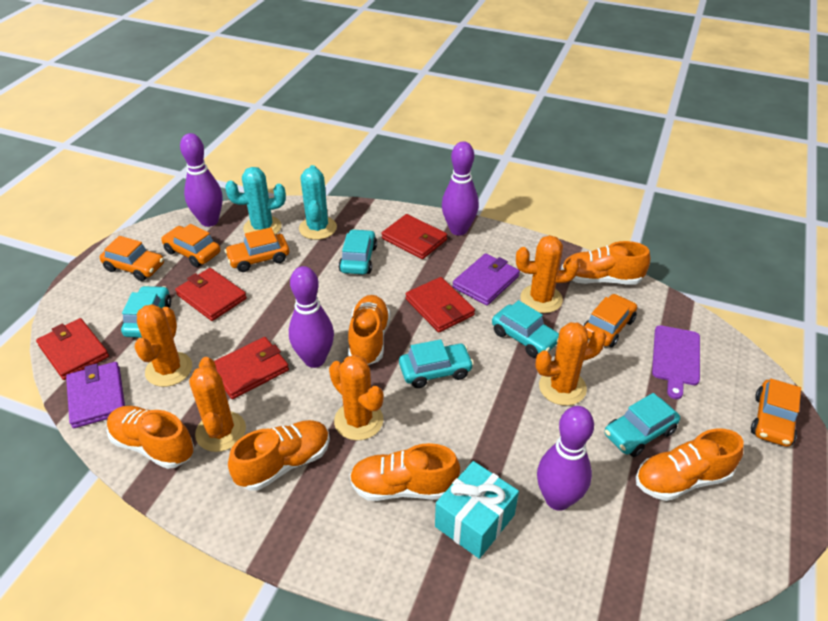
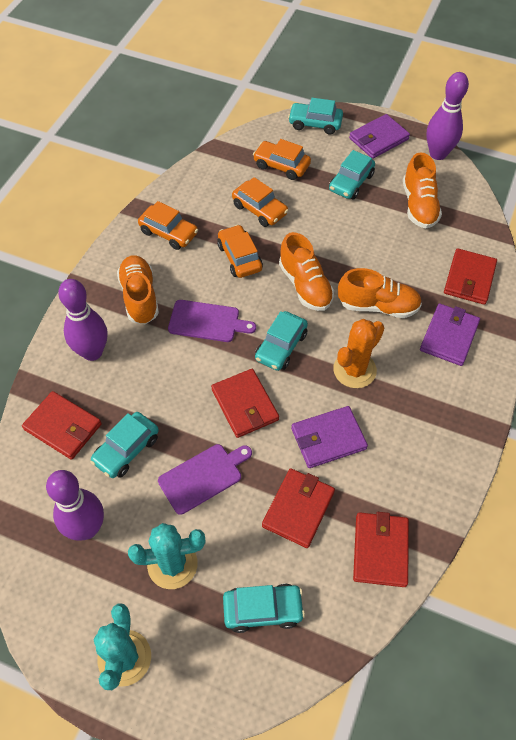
orange cactus: [135,304,192,387] [189,357,246,452] [329,355,384,440] [516,235,580,313] [535,322,606,406] = 5 -> [333,319,384,388] = 1
orange car: [100,236,164,281] [161,224,221,267] [225,227,289,272] [583,294,637,347] [751,379,801,447] = 5 -> [138,201,198,250] [217,225,263,278] [232,177,288,227] [253,139,311,180] = 4
orange shoe: [107,406,194,469] [228,420,330,491] [348,295,390,365] [350,443,460,501] [561,241,650,285] [636,429,744,501] = 6 -> [117,255,159,324] [279,232,334,311] [338,268,422,318] [403,152,442,228] = 4
purple bowling pin: [180,133,223,227] [289,266,334,368] [442,141,479,236] [537,406,594,511] = 4 -> [46,470,104,541] [58,279,107,361] [426,72,469,160] = 3
purple cutting board: [652,325,700,399] = 1 -> [158,444,252,515] [168,300,256,342] = 2
purple wallet: [66,362,125,428] [452,253,520,306] = 2 -> [291,406,368,468] [349,114,410,159] [420,303,480,366] = 3
turquoise gift: [435,461,519,559] = 1 -> none = 0

